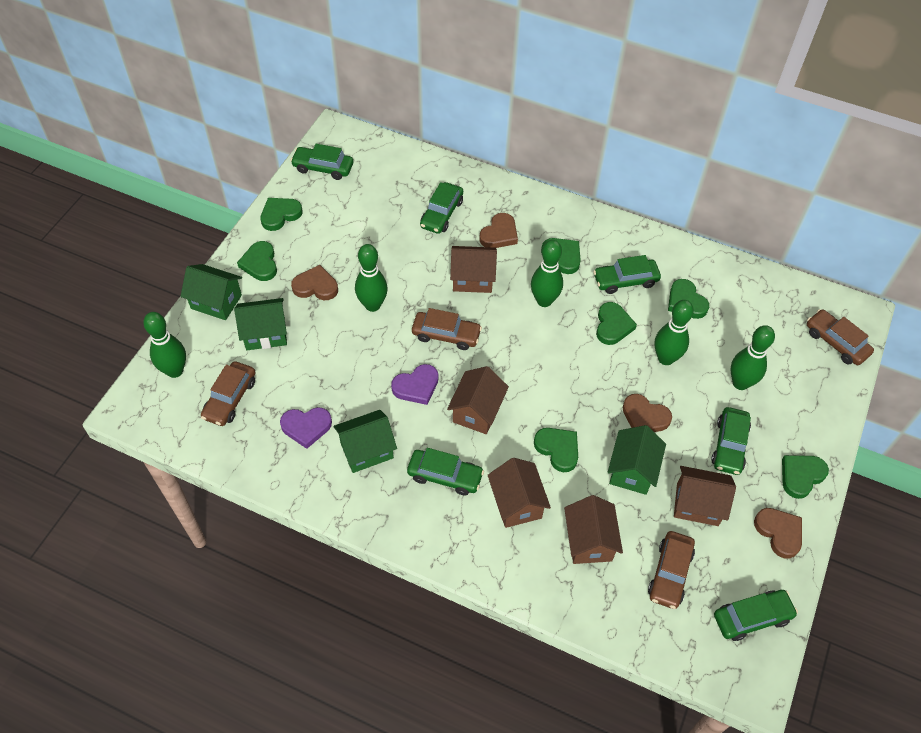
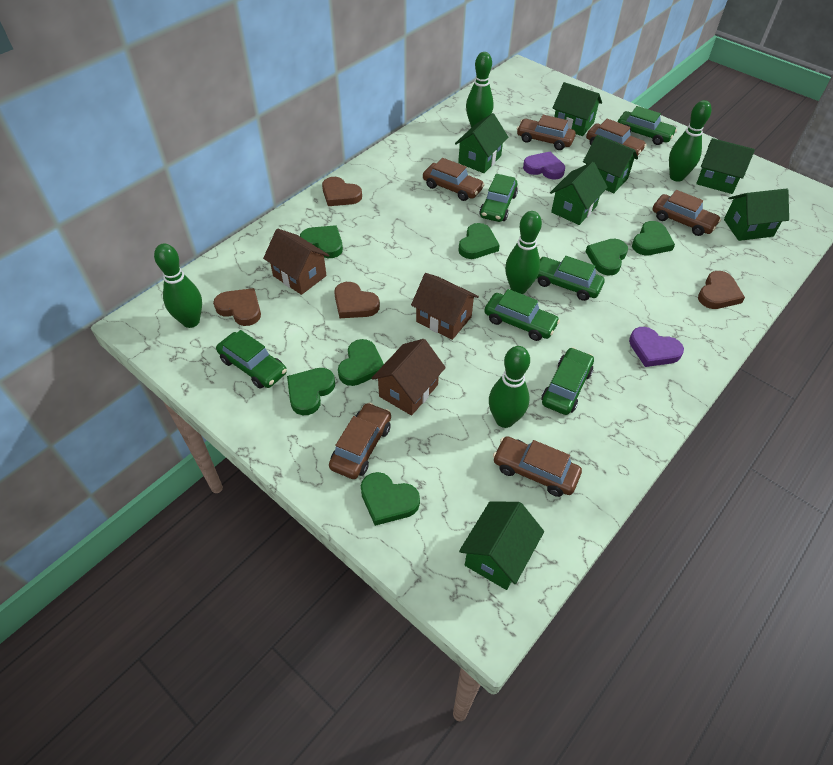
brown car: [201,361,256,426] [412,308,482,350] [648,531,695,609] [807,309,874,365] = 4 -> [329,402,391,479] [423,158,485,201] [493,436,582,497] [517,115,576,150] [586,118,647,156] [653,190,721,236] = 6
brown house: [447,366,509,434] [450,246,497,293] [488,458,551,528] [564,495,623,564] [674,466,736,526] = 5 -> [263,228,330,295] [372,339,446,416] [411,273,479,340] = 3
green house: [180,264,242,320] [234,298,287,350] [334,410,397,473] [608,425,666,495] = 4 -> [455,113,508,173] [459,501,544,590] [550,162,608,225] [553,82,602,136] [583,135,638,193] [696,138,755,194] [724,188,789,241] = 7

